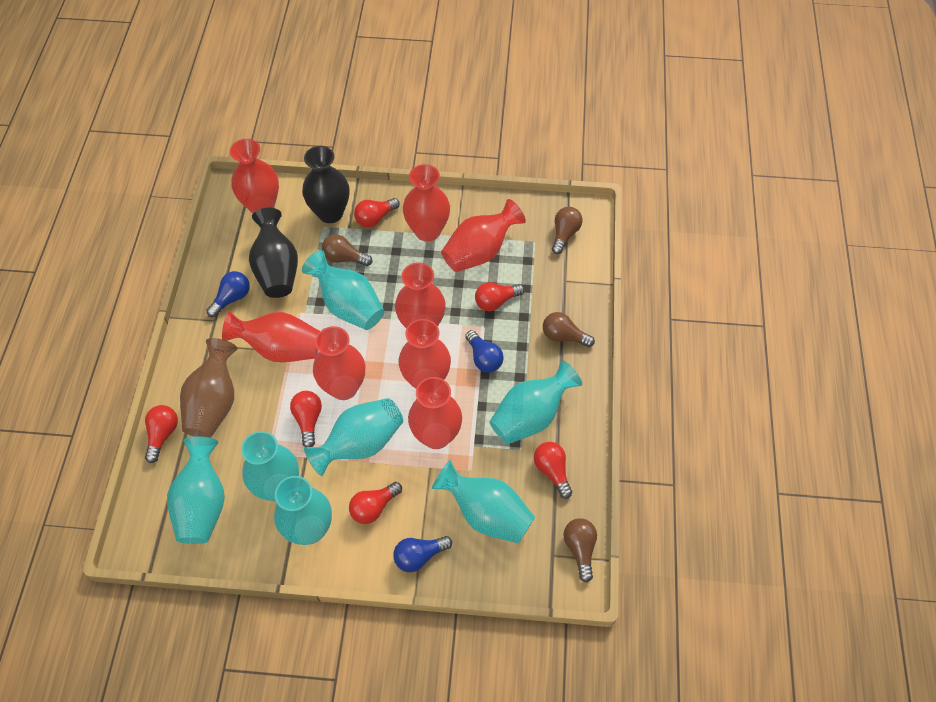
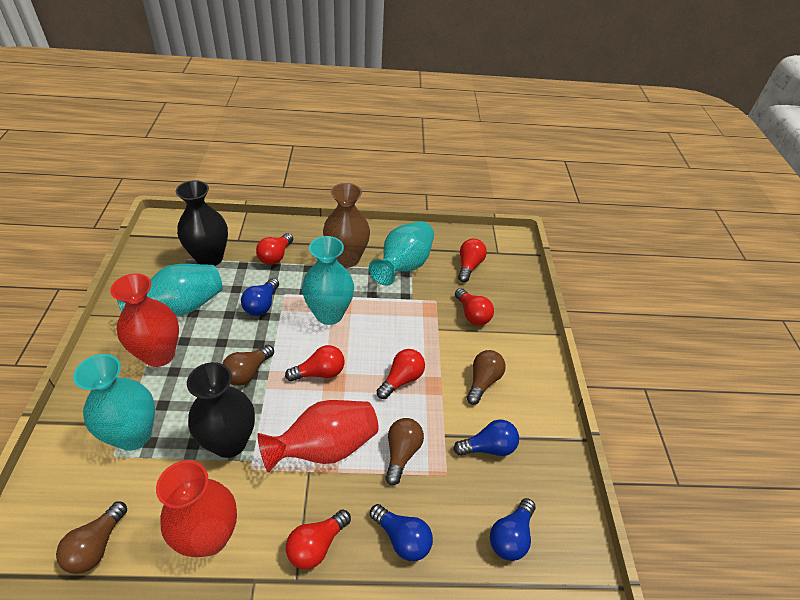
blue light bulb: [206,271,250,317] [393,536,452,572] [465,330,504,373] = 3 -> [241,278,279,316] [370,504,433,561] [453,419,519,456] [490,498,536,561] = 4
red vase: [222,311,320,363] [230,139,279,214] [313,326,365,400] [395,262,446,329] [399,319,451,389] [403,164,450,242] [408,377,462,449] [441,199,526,272] = 8 -> [110,274,179,367] [156,460,237,557] [258,400,379,473] = 3
turquoise vase: [167,436,225,544] [241,431,299,501] [274,476,332,545] [302,250,384,330] [304,398,403,476] [432,460,535,544] [490,360,582,444] = 7 -> [73,354,155,451] [117,264,223,315] [302,236,354,325] [369,221,434,286] = 4

